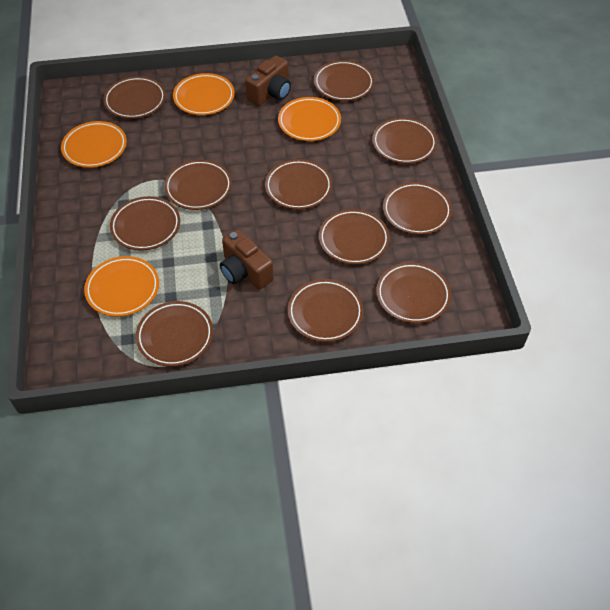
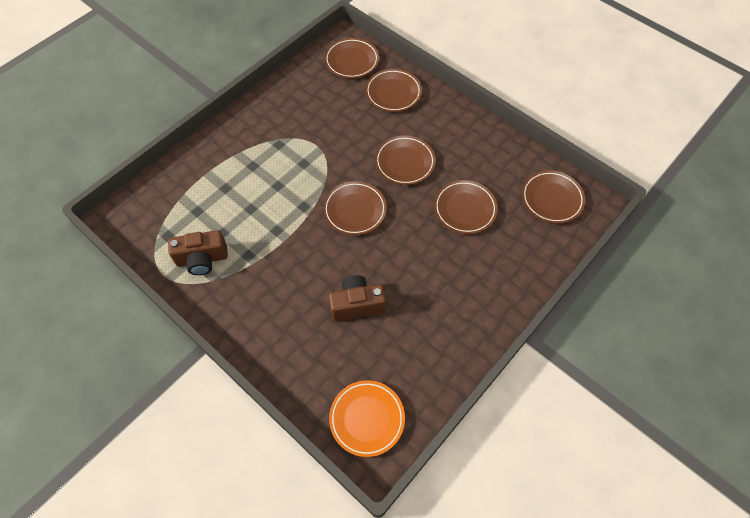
brown plate: [103,76,166,119] [110,196,180,251] [136,301,213,367] [164,160,232,210] [265,159,332,210] [288,279,363,342] [314,60,374,101] [319,209,390,265] [372,117,437,164] [376,262,451,323] [383,182,452,235] = 11 -> [323,181,387,235] [324,38,379,78] [365,69,422,112] [375,135,436,185] [434,180,498,234] [522,170,585,224] = 6
orange plate: [61,121,127,168] [84,256,159,317] [173,73,235,115] [278,97,341,141] = 4 -> [329,380,405,457] = 1

